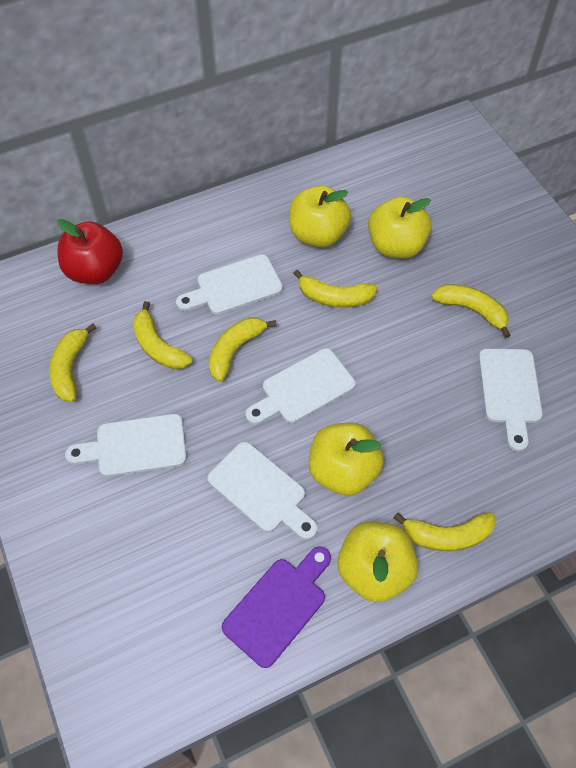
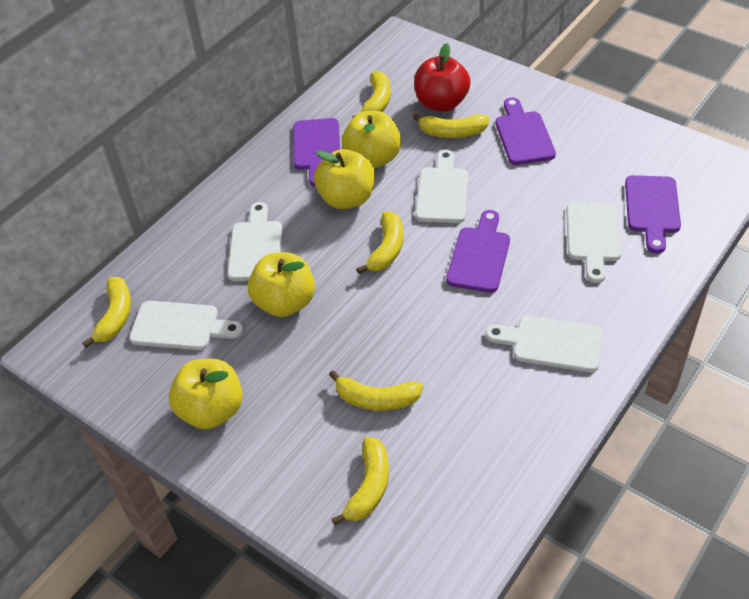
purple cutting board: [222,546,331,668] = 1 -> [293,118,340,187] [446,210,510,293] [496,97,556,165] [625,175,681,254] = 4

